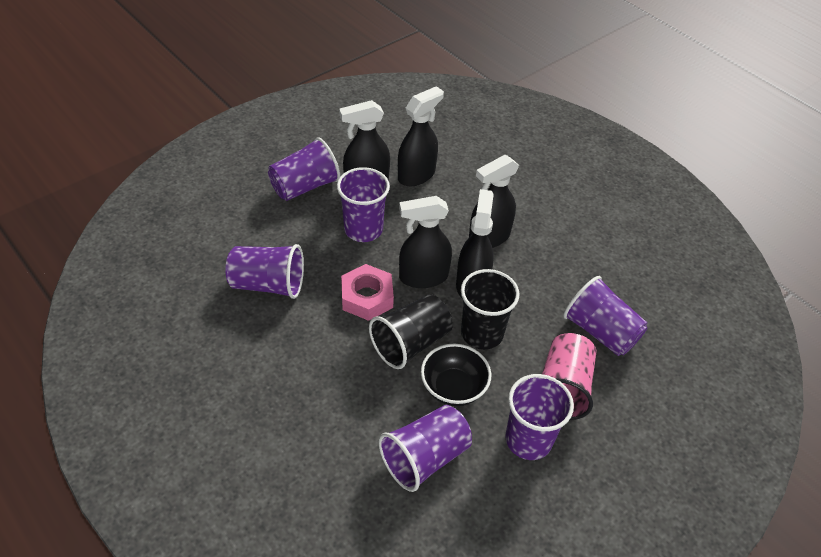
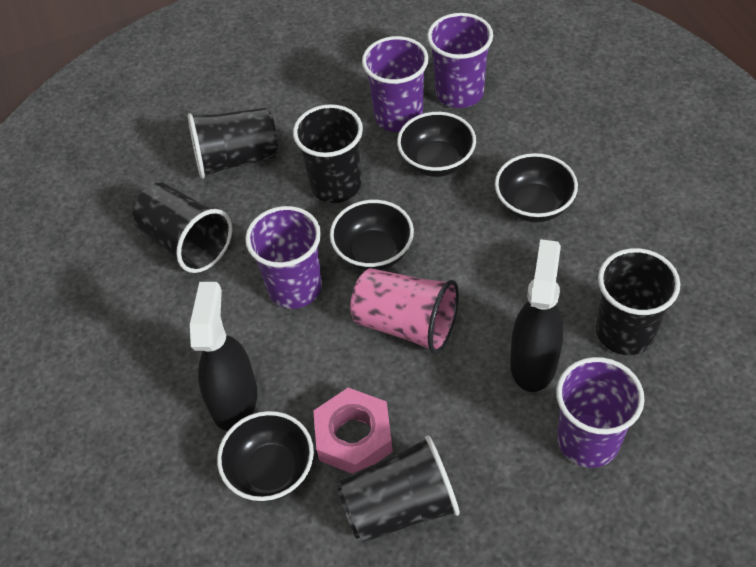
black bowl: [421,344,491,406] = 1 -> [217,411,314,502] [330,200,414,271] [397,112,476,177] [495,153,578,222] = 4
black cup: [369,294,453,369] [461,269,519,350] = 2 -> [132,183,232,273] [188,108,279,179] [293,104,363,203] [337,435,460,543] [596,248,680,355] = 5
black spray bottle: [339,100,390,180] [398,86,444,186] [399,196,452,288] [456,189,494,299] [469,155,519,248] = 5 -> [190,282,257,431] [510,239,563,392] = 2
purple cup: [226,244,304,299] [268,137,340,201] [337,167,390,242] [379,405,472,492] [505,374,574,460] [563,276,648,356] = 6 -> [245,206,322,309] [362,36,429,132] [427,13,493,108] [556,357,645,468] = 4

